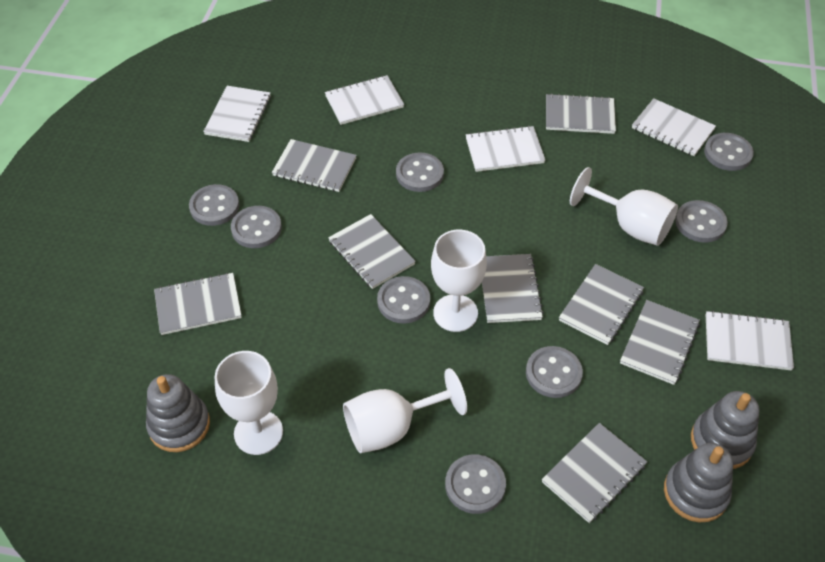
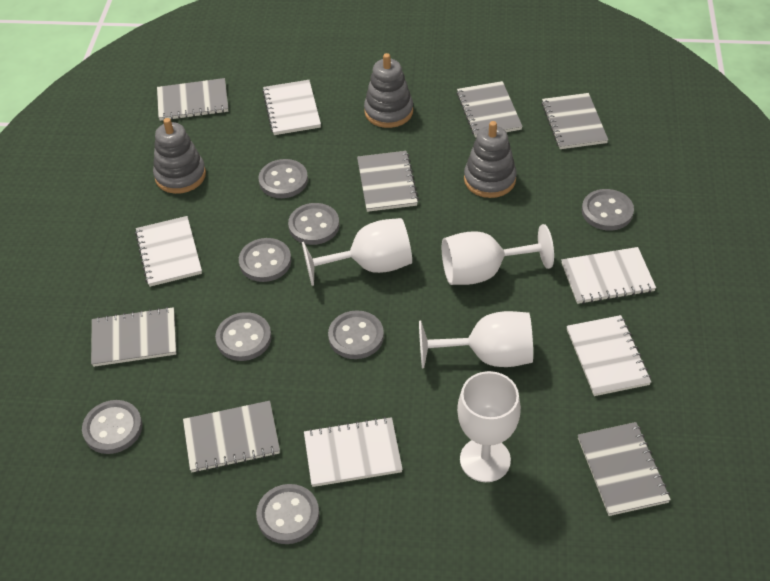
grey notebook: [154,273,242,335] [272,139,357,192] [328,214,416,289] [482,254,544,323] [542,423,647,523] [546,93,616,134] [559,264,644,345] [620,300,700,385] = 8 -> [91,307,176,367] [157,78,228,121] [183,401,280,473] [357,151,419,212] [457,81,523,138] [542,93,608,149] [578,422,671,516] = 7

